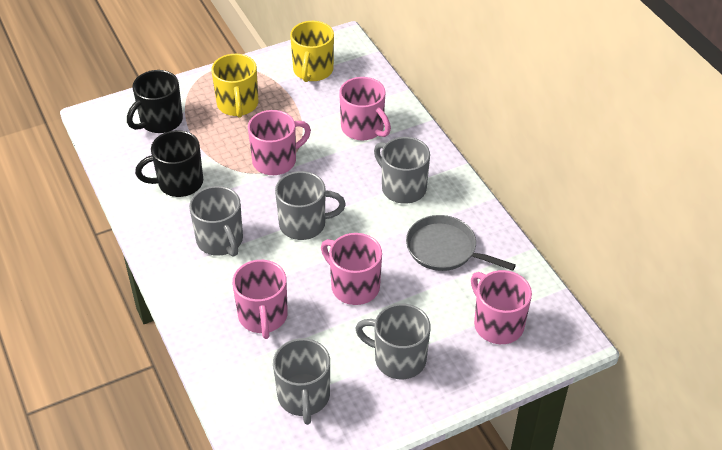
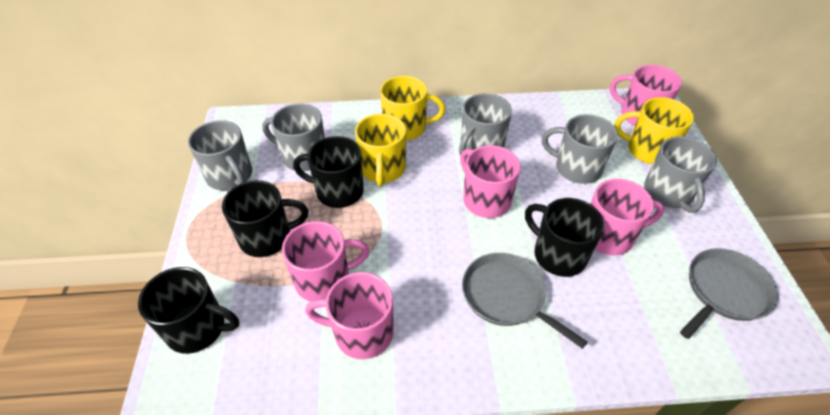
black mug: [127,70,183,133] [135,130,203,197] = 2 -> [138,267,239,354] [222,180,308,257] [293,136,364,208] [525,198,604,277] = 4
grey pan: [406,215,516,271] = 1 -> [462,253,588,349] [680,248,778,339] = 2
yellow mug: [211,54,258,118] [290,21,334,82] = 2 -> [355,114,406,186] [380,76,445,140] [615,97,694,164] = 3

